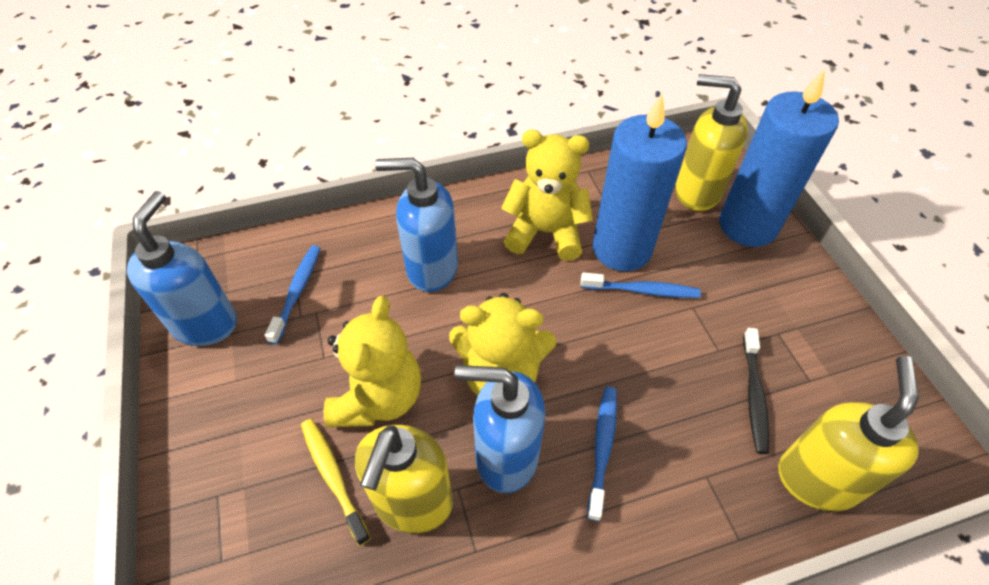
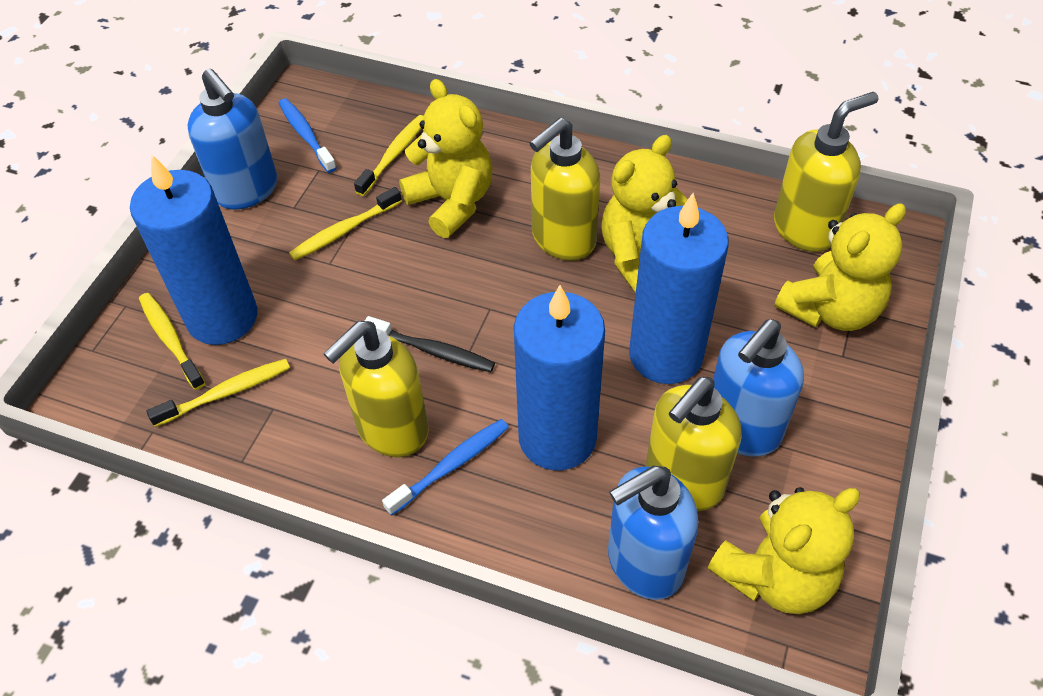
blue candle: [592,94,687,271] [719,69,839,247] = 2 -> [130,155,257,345] [514,285,605,471] [629,193,729,384] = 3
blue toothbrush: [265,245,320,344] [581,272,701,298] [587,387,617,522] = 3 -> [279,98,337,173] [382,419,509,516] = 2
yellow soap dispenser: [355,425,453,533] [675,74,748,211] [778,356,919,511] = 3 -> [323,321,429,457] [530,117,600,261] [646,377,742,511] [774,92,879,252] = 4
yellow teddy bear: [323,296,421,427] [449,293,556,396] [501,130,593,261] = 3 -> [399,79,493,238] [601,135,688,293] [708,487,860,614] [775,203,906,331] = 4
yellow toothbrush: [301,419,371,546] = 1 -> [139,293,205,390] [147,359,290,427] [289,187,402,261] [354,115,424,196] = 4

